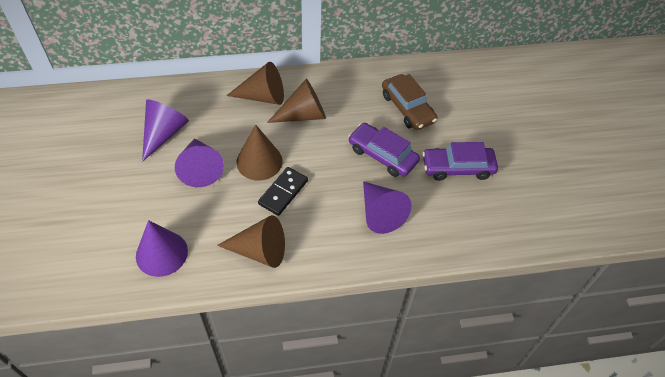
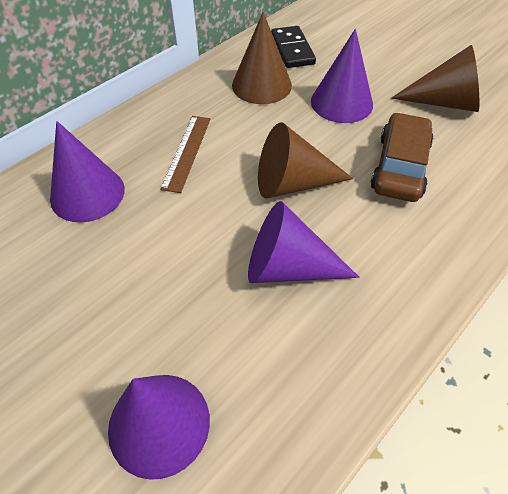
brown cone: [217,215,285,268] [226,62,284,105] [236,124,283,180] [267,79,326,123] = 4 -> [232,12,292,104] [258,122,353,199] [391,45,479,112] = 3
brown ruler: none = 0 -> [160,116,211,193] = 1
purple car: [348,123,420,177] [422,142,498,181] = 2 -> none = 0

